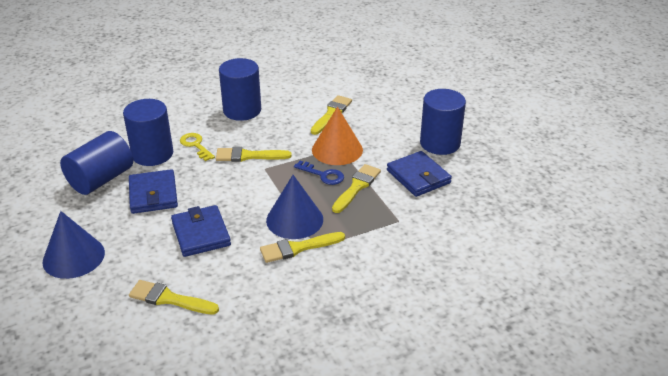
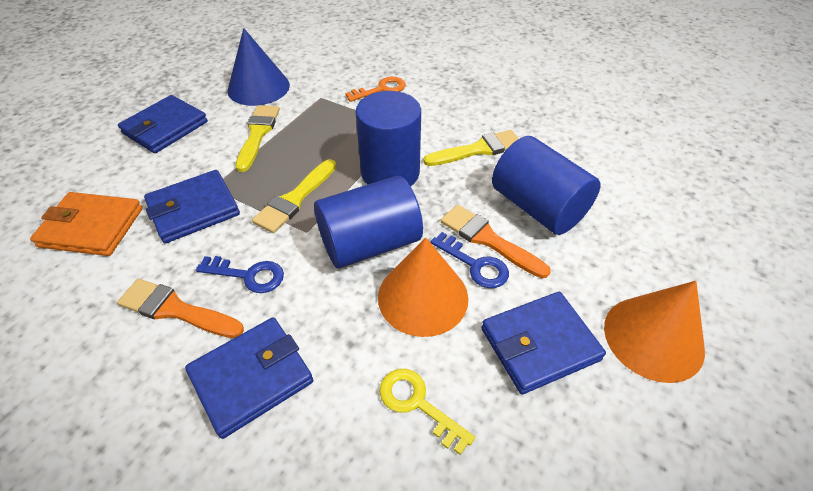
blue cone: [42,211,105,279] [266,175,323,239] = 2 -> [228,28,290,106] = 1
blue cylinder: [60,131,133,195] [123,99,173,166] [219,58,261,121] [420,89,466,155] = 4 -> [314,176,423,268] [356,91,421,186] [492,136,601,235] = 3
blue key: [294,161,344,185] = 1 -> [196,256,284,293] [431,232,509,288] = 2
blue wallet: [129,169,178,214] [171,205,231,257] [387,151,452,197] = 3 -> [118,95,208,153] [144,170,240,243] [185,317,313,439] [481,292,606,394] = 4
orange brush: none = 0 -> [117,279,244,338] [441,205,551,278] = 2
orange cone: [312,107,363,165] = 1 -> [378,237,468,337] [604,281,705,383] = 2
orange key: none = 0 -> [345,77,406,102] = 1
orange wallet: none = 0 -> [30,192,143,256] = 1
yellow brush: [129,280,219,315] [216,147,292,162] [260,232,345,263] [311,95,352,135] [332,164,381,213] = 5 -> [235,105,280,172] [252,159,336,233] [423,130,519,166] = 3

